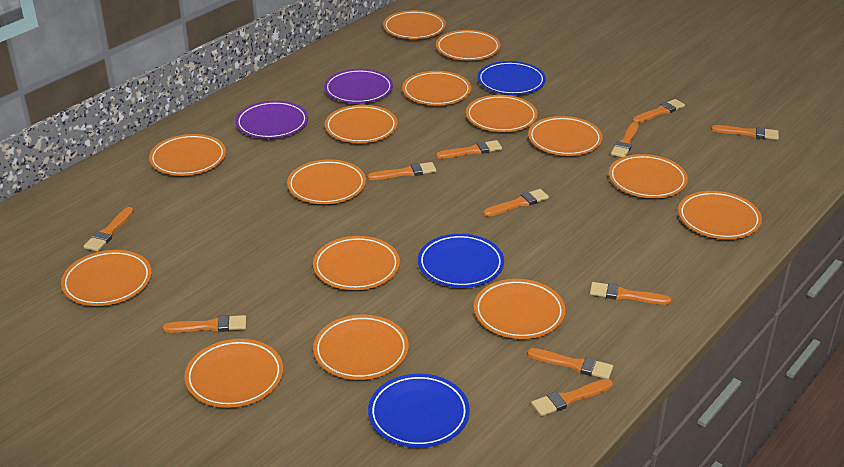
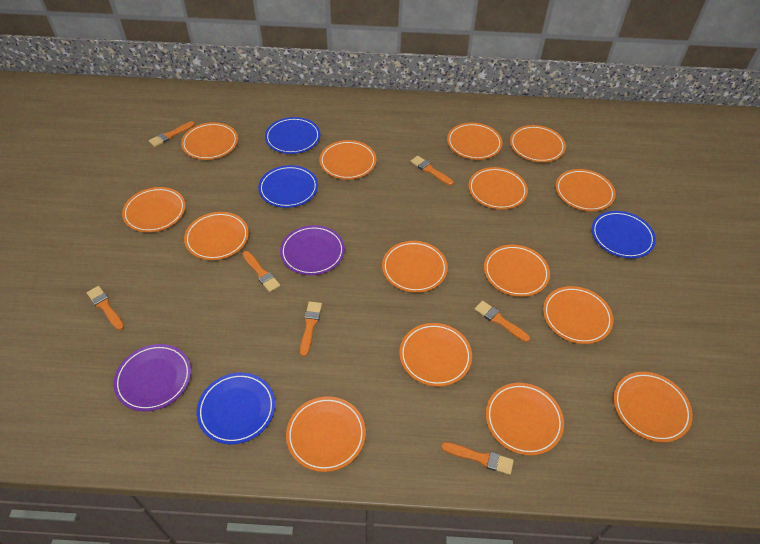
blue plate: [368,374,470,448] [418,234,504,288] [477,61,546,95] = 3 -> [197,373,275,444] [258,165,318,208] [265,117,320,154] [592,211,656,258] = 4
orange brush: [84,207,134,251] [162,315,247,333] [367,162,436,180] [436,140,502,159] [483,189,549,217] [527,348,613,379] [531,379,613,416] [590,282,671,305] [611,122,638,157] [632,99,685,123] [711,125,779,140] = 11 -> [87,286,124,330] [149,121,195,147] [242,251,280,292] [300,301,322,356] [410,156,454,186] [441,442,514,475] [474,301,530,342] = 7

